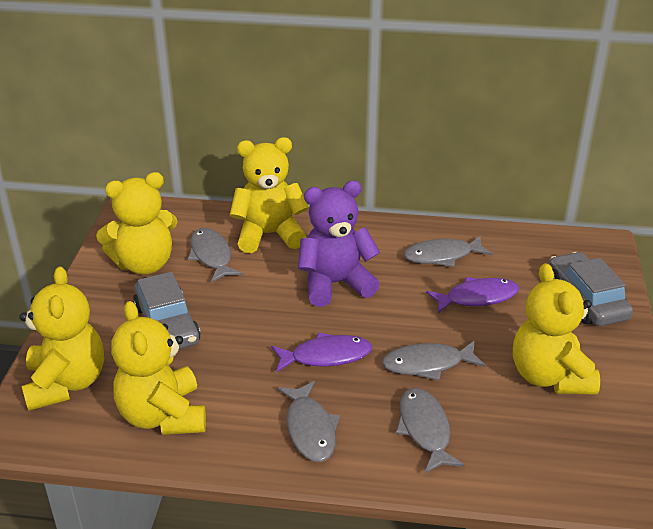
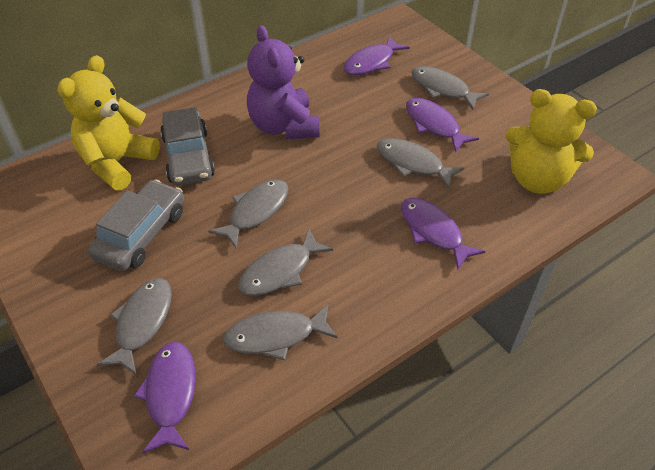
grey fish: [188,228,243,283] [278,381,340,462] [382,341,485,381] [396,388,465,474] [404,235,492,267] = 5 -> [97,278,172,375] [208,179,288,248] [223,304,338,360] [238,229,333,296] [377,138,465,189] [411,66,489,110] = 6
purple fish: [271,332,372,373] [426,277,519,313] = 2 -> [134,342,195,453] [343,36,410,75] [401,197,485,270] [406,98,479,153] = 4
yellow teddy bear: [19,266,104,411] [96,172,178,274] [111,301,206,435] [230,137,309,253] [513,263,600,395] = 5 -> [57,55,160,190] [506,89,597,194] = 2

